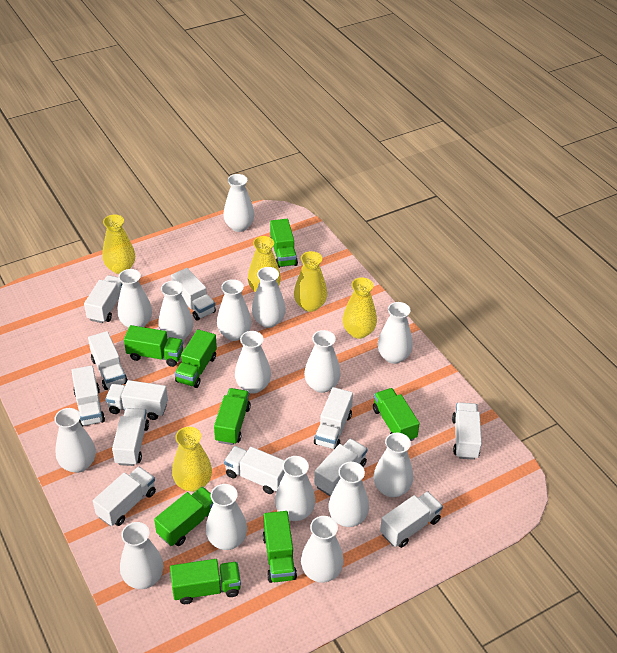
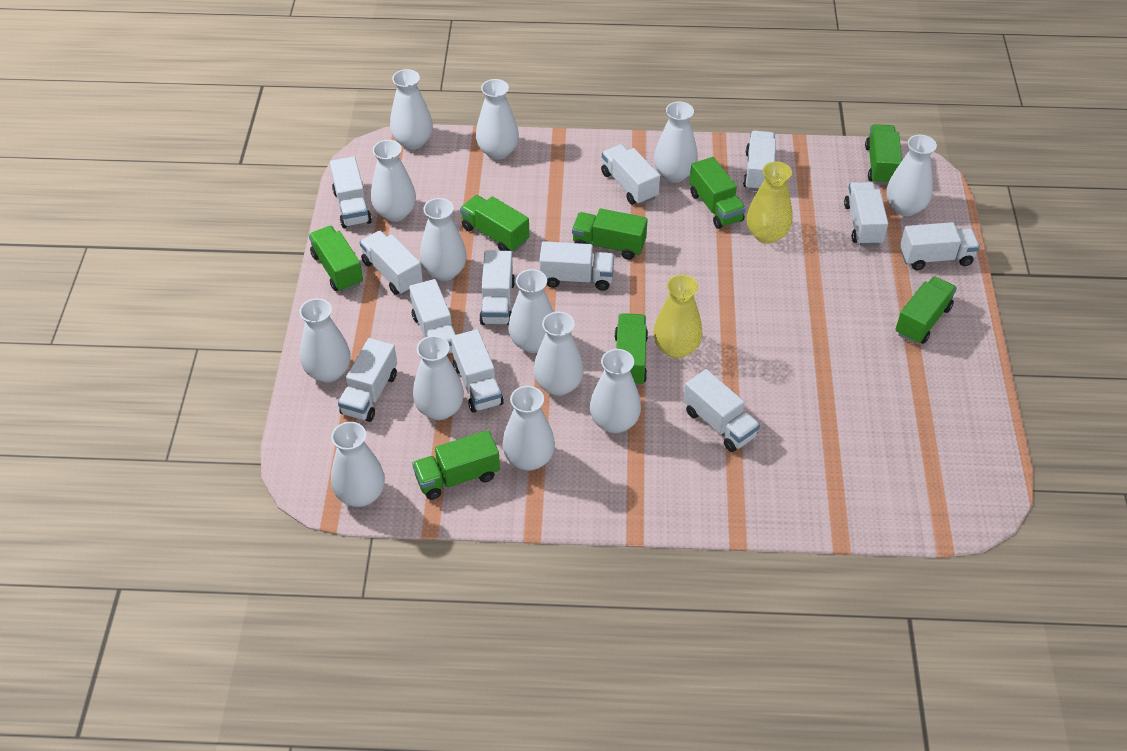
white vase: [54,408,96,473] [117,269,152,328] [120,522,163,589] [159,281,193,340] [206,484,247,550] [217,279,252,341] [223,174,254,232] [235,331,271,394] [252,267,286,328] [275,456,315,521] [301,516,344,583] [304,330,341,393] [328,462,369,527] [373,433,413,497] [377,302,413,364] = 15 -> [299,298,351,383] [331,422,385,507] [371,140,416,222] [390,69,433,150] [413,336,464,420] [420,198,467,281] [476,79,519,160] [502,386,555,471] [508,269,554,353] [533,312,584,396] [590,349,641,433] [654,101,698,183] [886,135,937,216] = 13
yellow vase: [102,214,135,274] [172,427,212,492] [248,236,281,292] [294,251,327,312] [343,277,377,339] = 5 -> [653,275,702,358] [746,161,793,244] = 2

